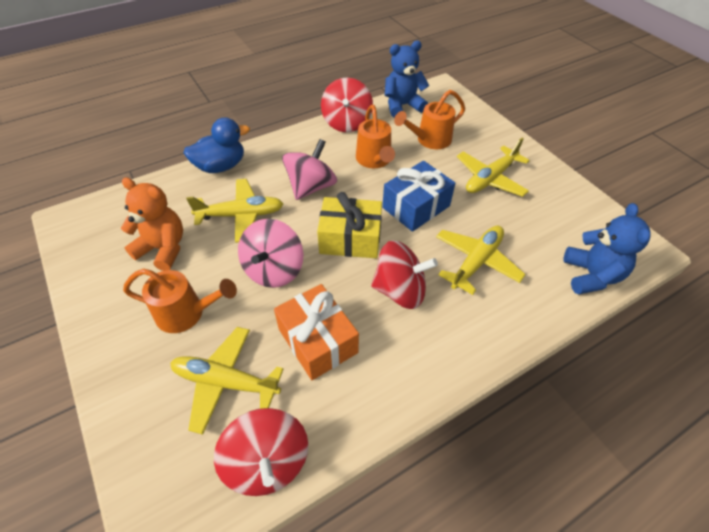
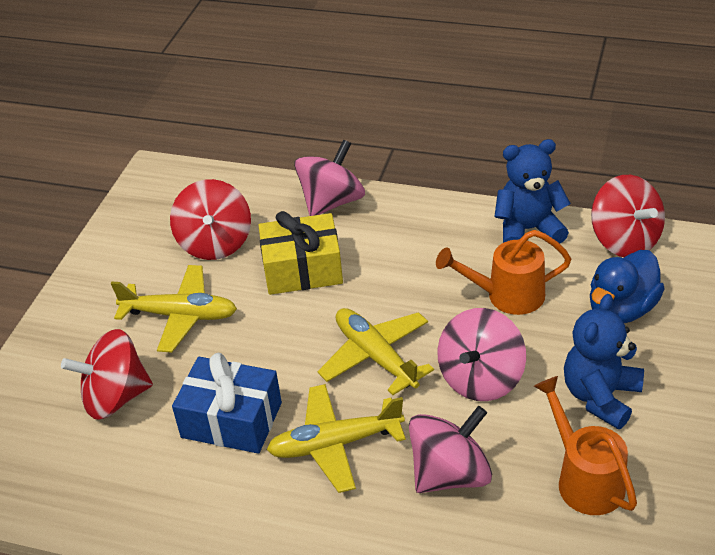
orange gift: [274,284,359,380] = 1 -> none = 0
orange teddy bear: [121,178,183,271] = 1 -> none = 0
orange watering can: [123,269,237,333] [356,105,395,168] [394,90,465,149] = 3 -> [436,230,571,315] [534,376,637,515] = 2
pink spinning top: [238,219,303,288] [282,139,337,200] = 2 -> [294,140,365,216] [409,406,492,493] [437,308,526,401] = 3
yellow plane: [170,327,284,435] [186,179,283,243] [436,226,526,295] [457,138,530,197] = 4 -> [111,265,237,353] [267,384,406,493] [317,308,434,395] = 3

